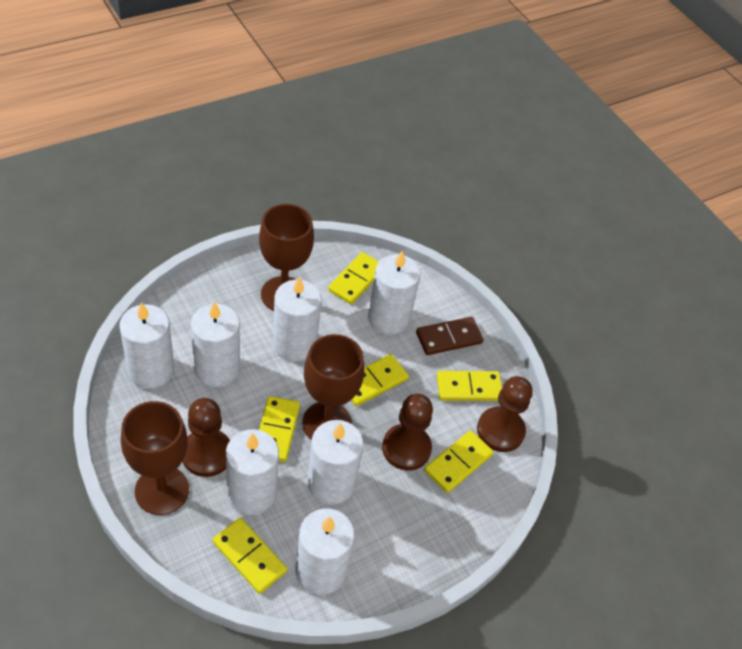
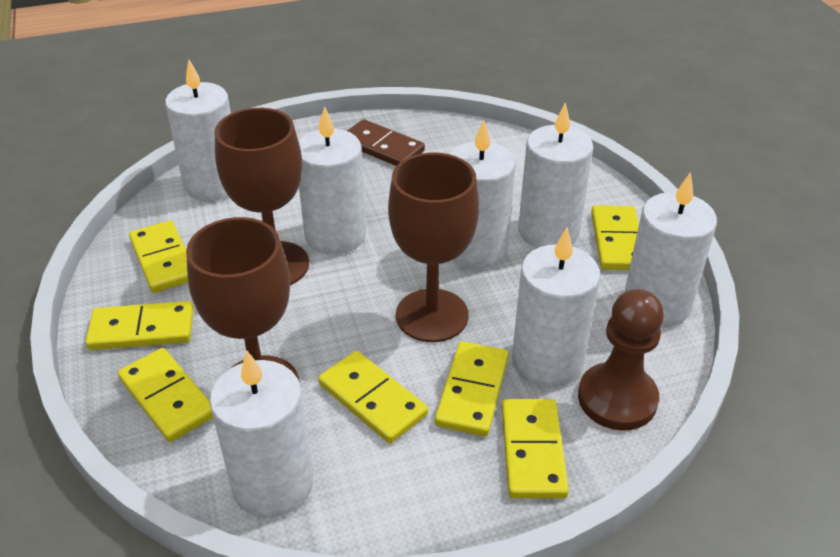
brown pawn: [182,398,230,477] [382,394,433,471] [477,376,533,452] = 3 -> [578,289,664,431] = 1
yellow domino: [213,518,287,594] [259,396,300,462] [328,252,379,304] [351,354,409,406] [424,430,494,493] [437,371,502,401] = 6 -> [86,301,194,350] [118,348,213,442] [129,220,188,293] [318,351,428,443] [435,341,509,436] [502,399,569,498] [591,205,639,270] = 7

